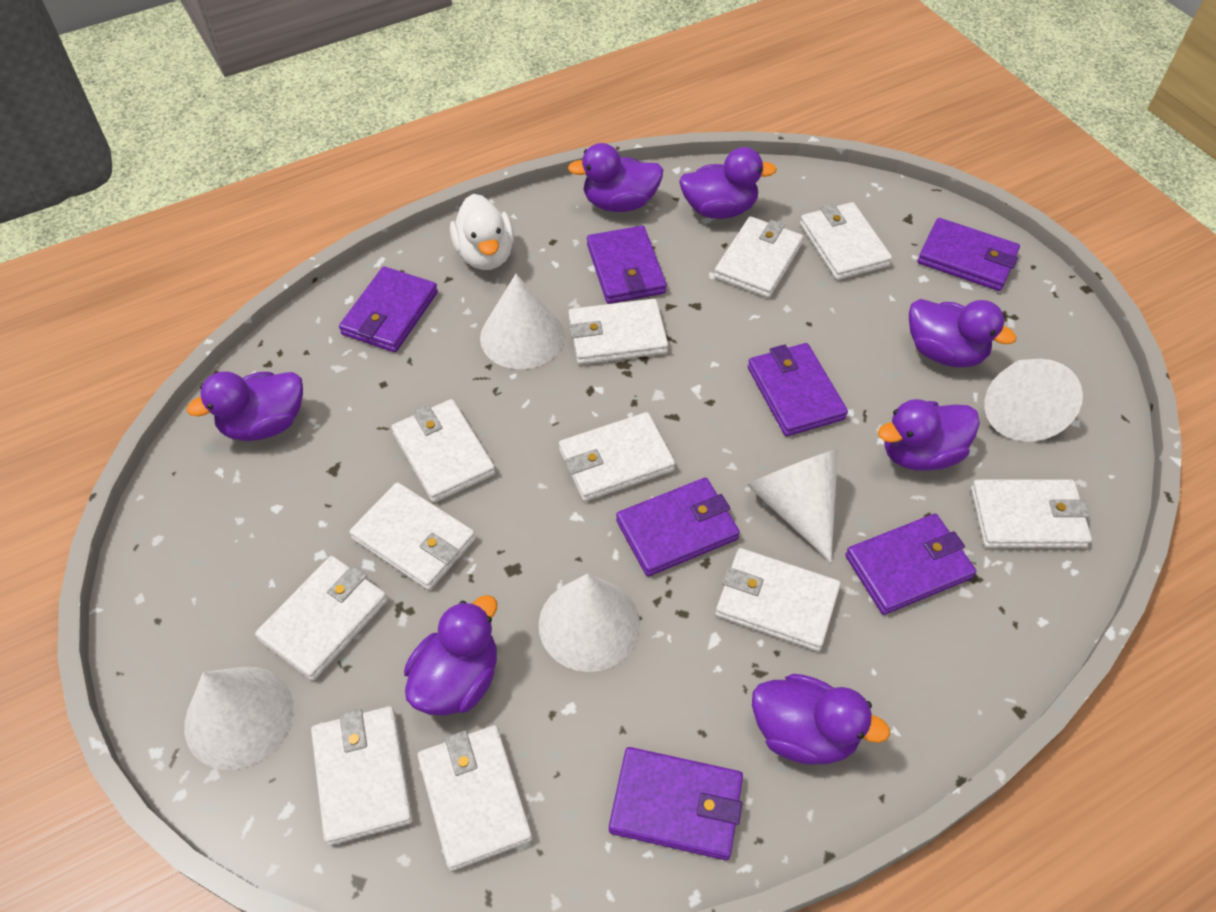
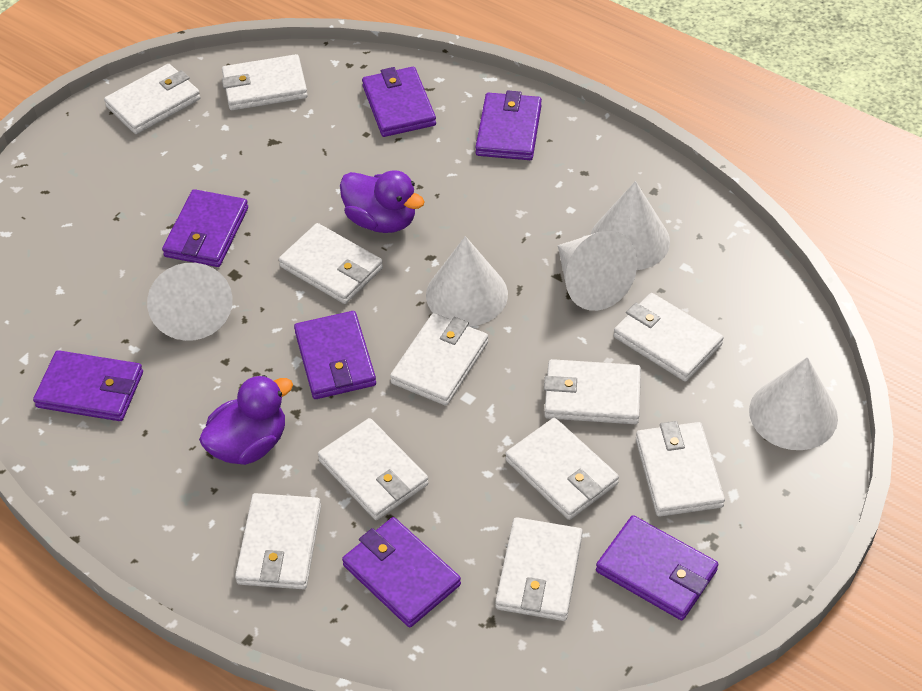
purple duck: [187,371,303,441] [404,595,497,716] [568,143,663,212] [679,147,777,219] [752,674,890,765] [878,399,980,471] [909,299,1016,367] = 7 -> [199,375,293,465] [340,170,425,233] = 2
white duck: [450,194,514,270] = 1 -> none = 0

